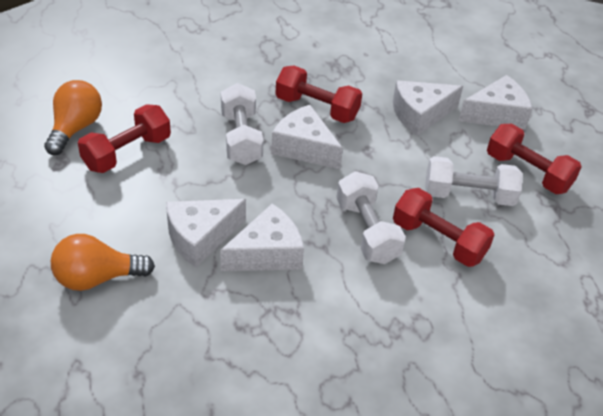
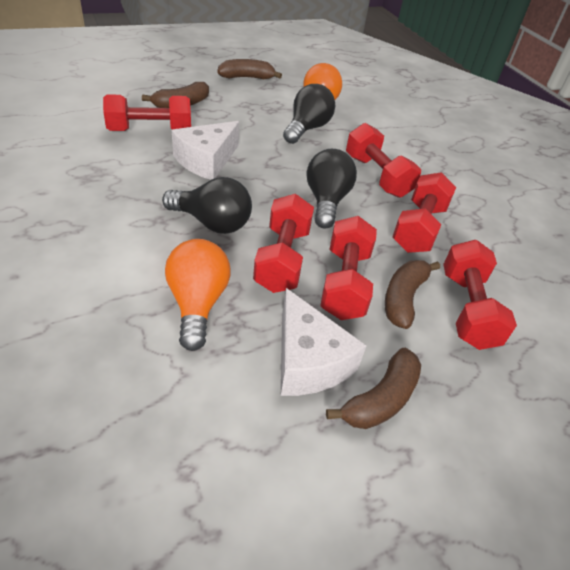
black light bulb: none = 0 -> [162,177,252,234] [283,84,335,144] [307,149,357,229] = 3
brown banana: none = 0 -> [142,82,209,108] [217,59,282,79] [326,348,421,429] [385,260,440,329] = 4
red dumbbell: [78,104,171,173] [275,66,362,123] [393,188,495,267] [487,124,582,194] = 4 -> [103,94,191,131] [253,194,314,293] [320,216,377,320] [346,123,421,198] [392,172,456,253] [443,240,517,350] = 6
white cheese: [166,199,246,268] [220,204,304,271] [271,105,343,169] [393,80,463,136] [458,75,532,130] = 5 -> [172,121,239,180] [281,288,367,396] = 2
white dumbbell: [221,83,264,165] [336,171,406,264] [425,156,523,206] = 3 -> none = 0

